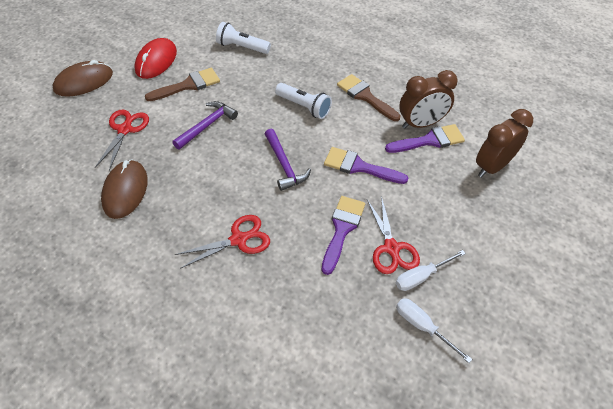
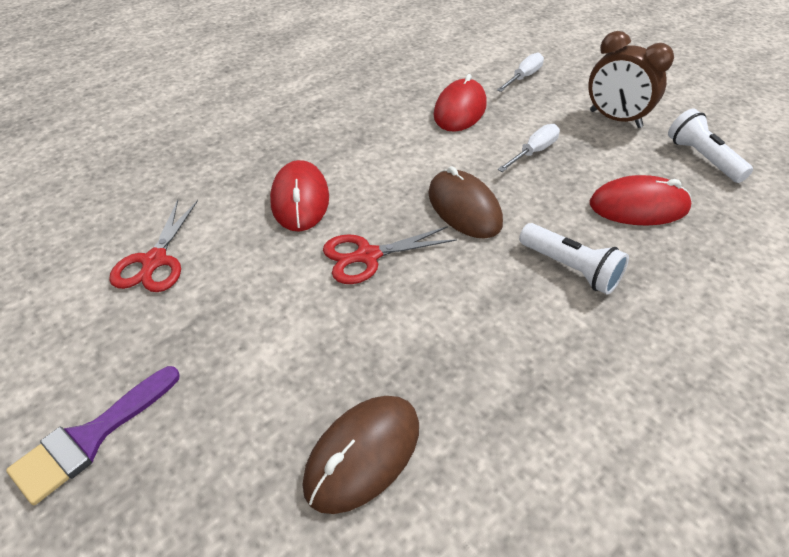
brown brush: [145,68,220,101] [337,74,400,121] = 2 -> none = 0
brown clock: [399,70,458,129] [476,109,533,178] = 2 -> [588,31,674,128] = 1
purple brush: [321,196,365,275] [324,147,408,184] [385,124,465,153] = 3 -> [6,366,180,505] = 1
purple hammer: [172,101,238,150] [265,129,311,191] = 2 -> none = 0
red mouse: [134,38,177,79] = 1 -> [270,160,329,232] [433,74,487,132] [590,175,692,226] = 3
red scissors: [95,109,149,171] [175,215,270,269] [367,196,420,274] = 3 -> [109,200,198,292] [323,226,457,284] = 2

